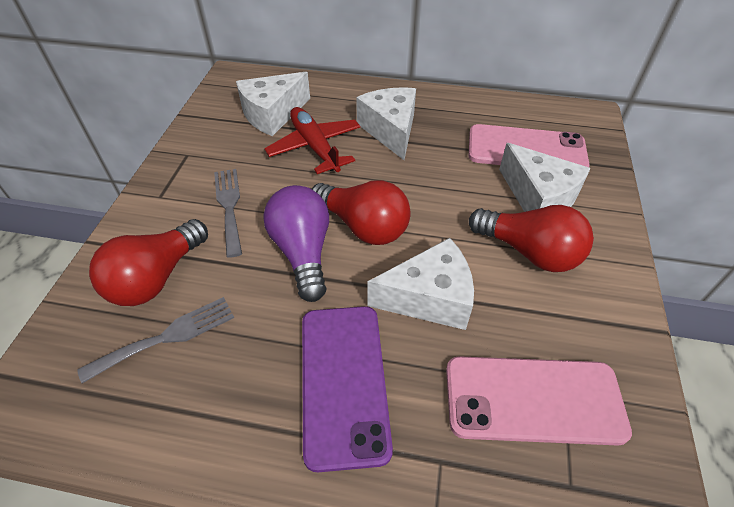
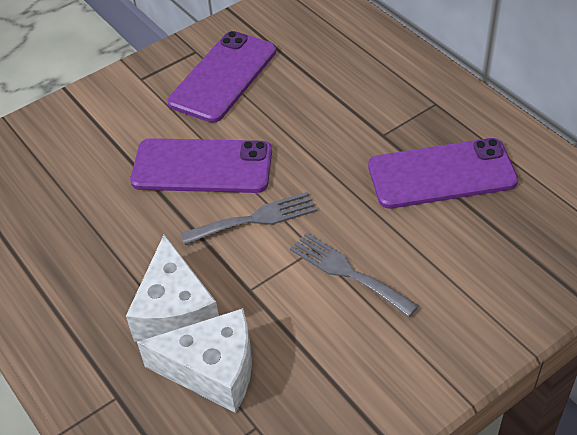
pink phone: [446,356,632,446] [469,124,590,167] = 2 -> none = 0
purple light bulb: [263,185,329,302] = 1 -> none = 0
purple phone: [302,306,393,472] = 1 -> [130,138,272,193] [167,31,276,123] [368,138,518,209] = 3
red light bulb: [89,219,208,306] [312,180,411,245] [469,205,594,272] = 3 -> none = 0
red plane: [264,107,361,174] = 1 -> none = 0
white cheese: [236,72,310,136] [356,87,416,160] [367,238,474,330] [499,143,591,212] = 4 -> [126,234,219,342] [137,308,252,413] = 2

